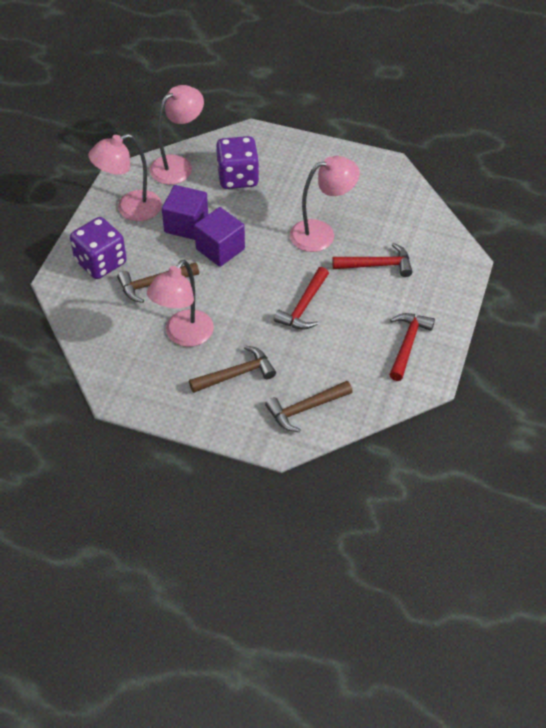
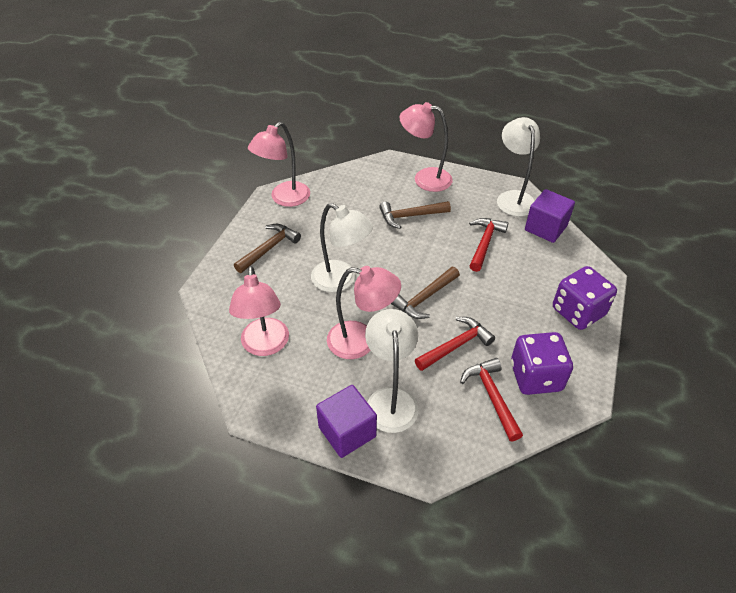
white lamp: none = 0 -> [311,203,373,292] [365,309,418,433] [497,117,540,217] = 3

